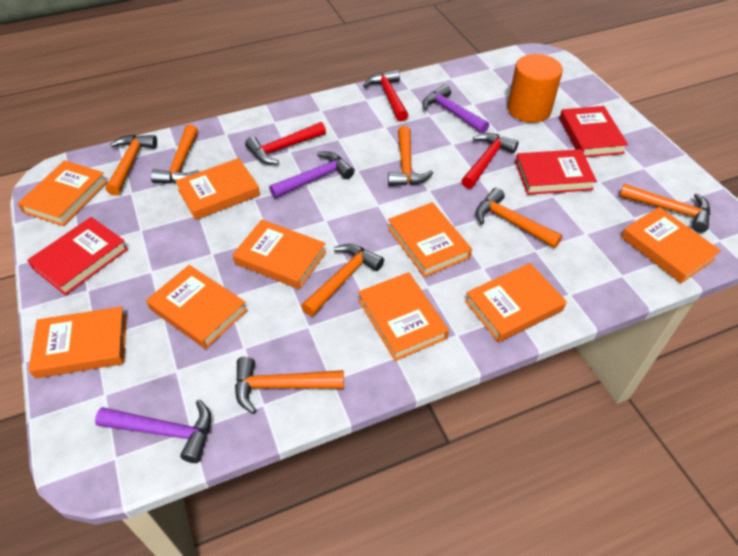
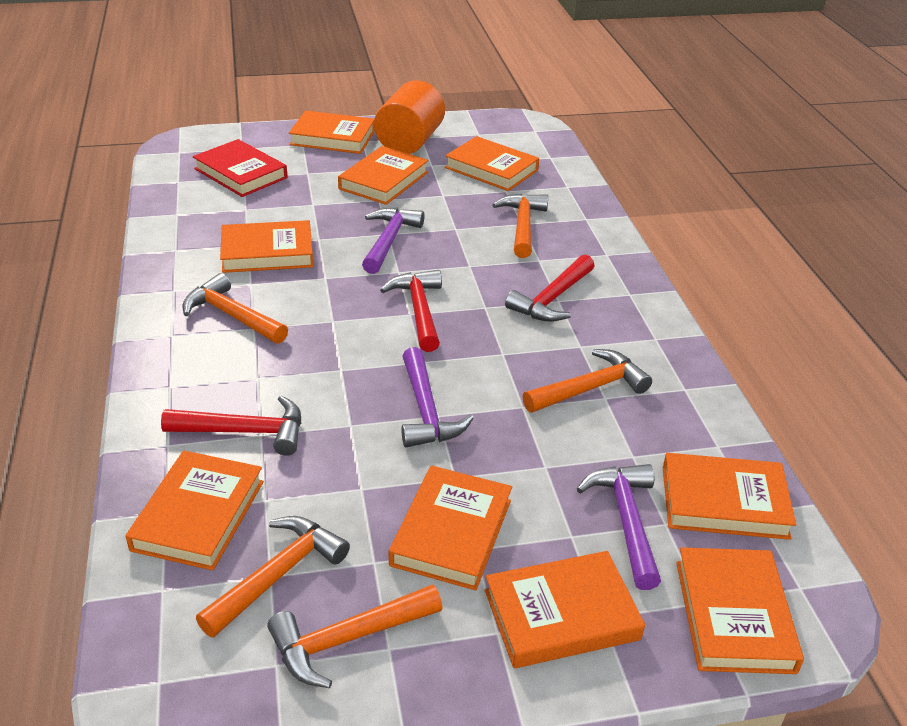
orange hammer: [106,135,157,195] [151,124,199,184] [235,357,344,414] [301,244,384,316] [388,126,433,186] [476,188,563,248] [619,183,711,233] = 7 -> [182,273,288,344] [196,516,350,638] [267,585,442,688] [492,193,548,258] [523,349,652,413] = 5
red book: [27,217,128,295] [515,149,597,195] [559,106,628,157] = 3 -> [193,139,288,197] = 1

